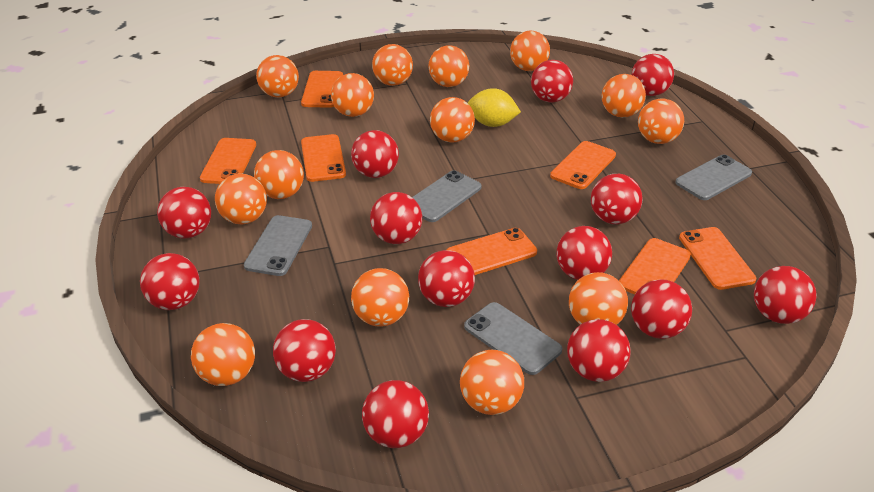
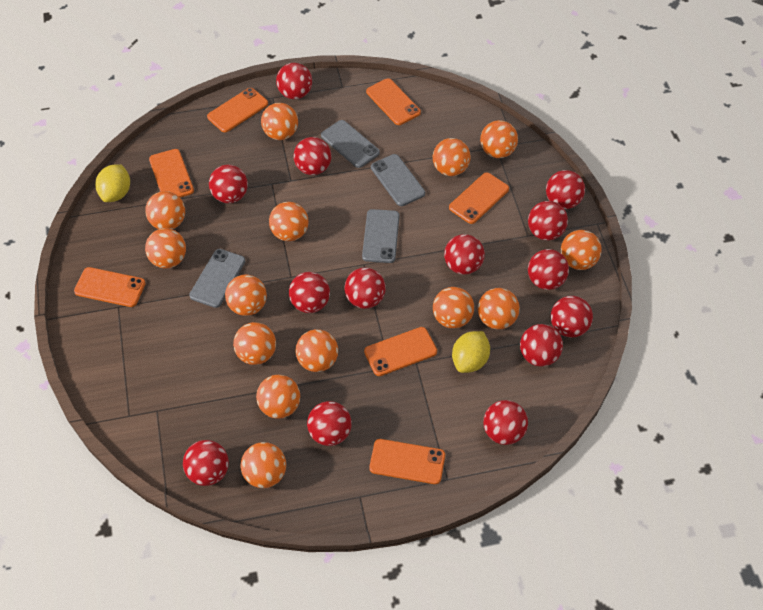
yellow lemon: [468,88,521,127] = 1 -> [95,164,130,202] [452,331,490,373] = 2

